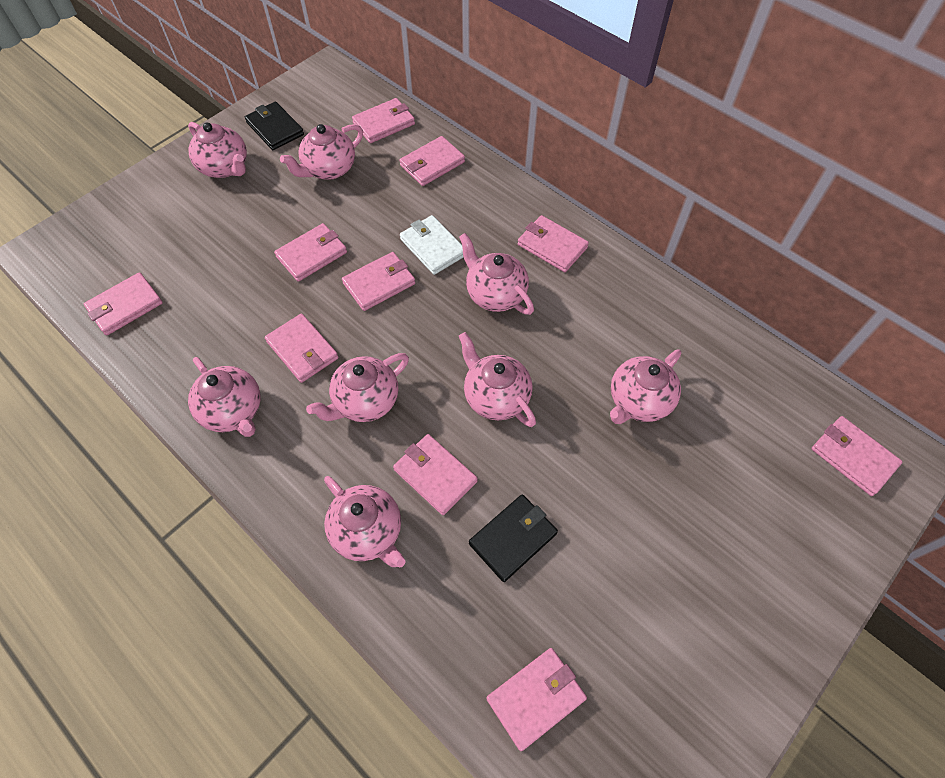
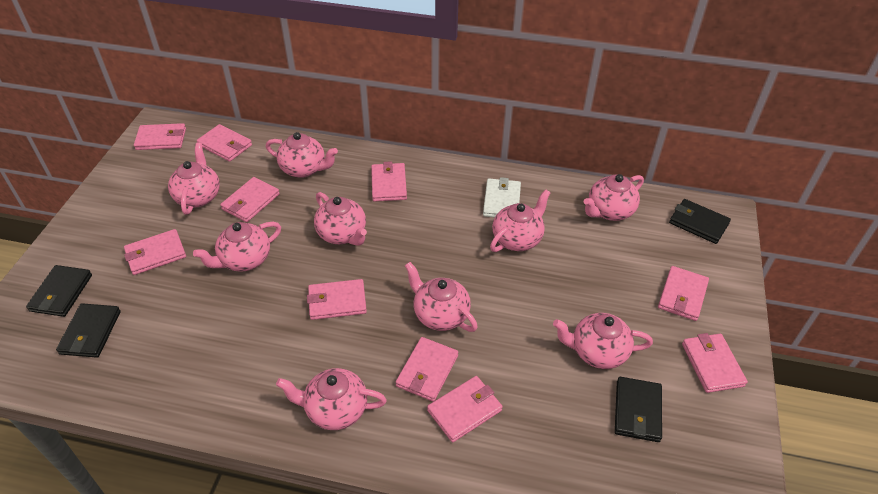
black wallet: [245,101,304,150] [469,494,558,582] = 2 -> [26,265,92,317] [56,303,121,358] [615,377,662,442] [669,199,731,244] = 4
pink teapot: [188,122,247,178] [188,357,260,437] [280,124,363,180] [306,353,409,422] [324,476,405,568] [459,233,534,315] [459,332,536,427] [610,350,681,424] = 8 -> [168,143,220,215] [193,222,281,272] [266,132,338,178] [276,368,387,430] [314,192,367,246] [405,262,478,332] [490,189,551,252] [553,313,653,369] [583,174,644,221] = 9

